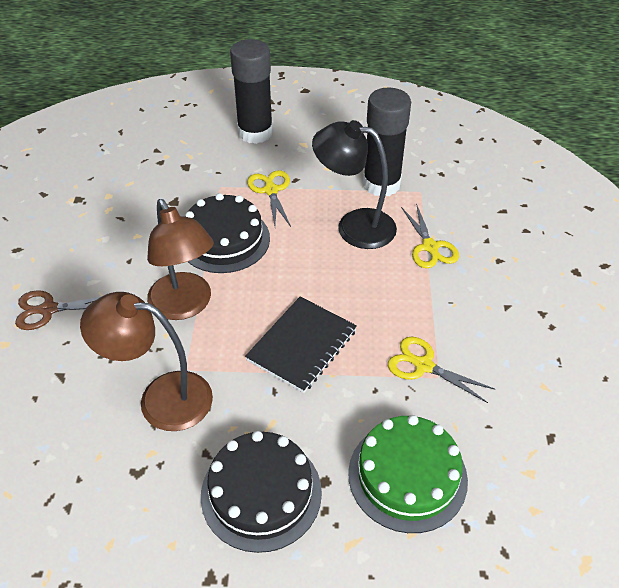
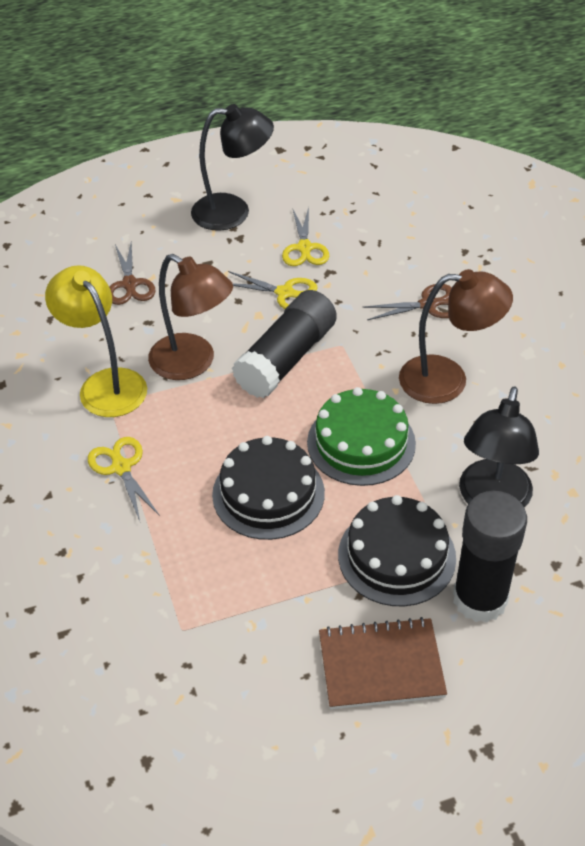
black lamp: [312,120,397,249] = 1 -> [191,104,274,231] [459,387,539,508] = 2
black notebook: [245,296,357,393] = 1 -> none = 0
brown notebook: none = 0 -> [319,617,447,709] = 1
brown scissors: [15,290,100,330] = 1 -> [110,242,156,305] [362,284,452,320] = 2
yellow lamp: none = 0 -> [45,265,147,417] = 1

